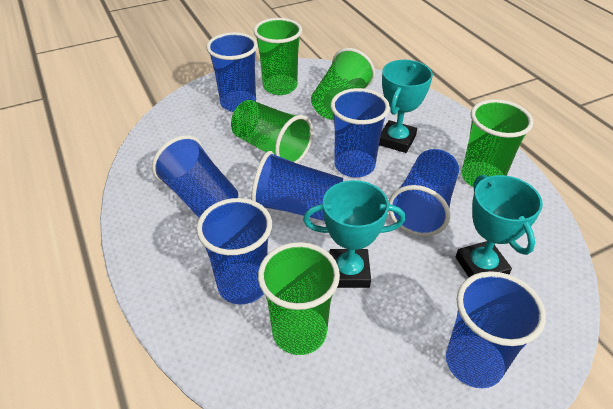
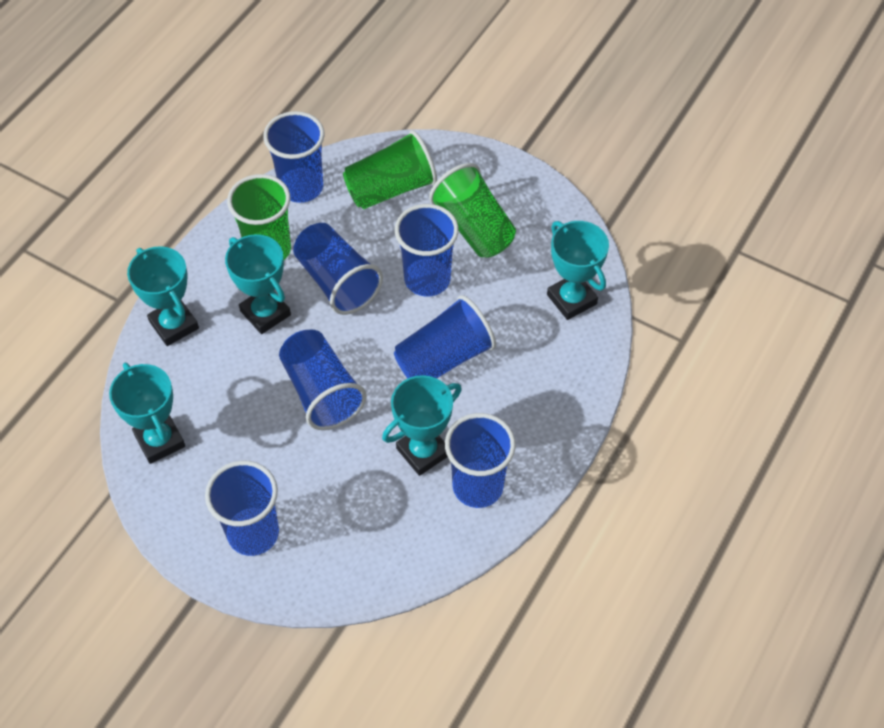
green cup: [231,100,313,163] [253,18,302,95] [258,242,340,355] [311,48,375,120] [461,99,533,187] = 5 -> [227,174,291,260] [343,130,437,209] [429,163,516,257] = 3
turquoise trophy: [303,180,405,288] [379,60,433,153] [456,175,543,277] = 3 -> [109,363,185,464] [127,246,199,346] [225,234,291,334] [382,375,462,476] [547,221,609,320] = 5

